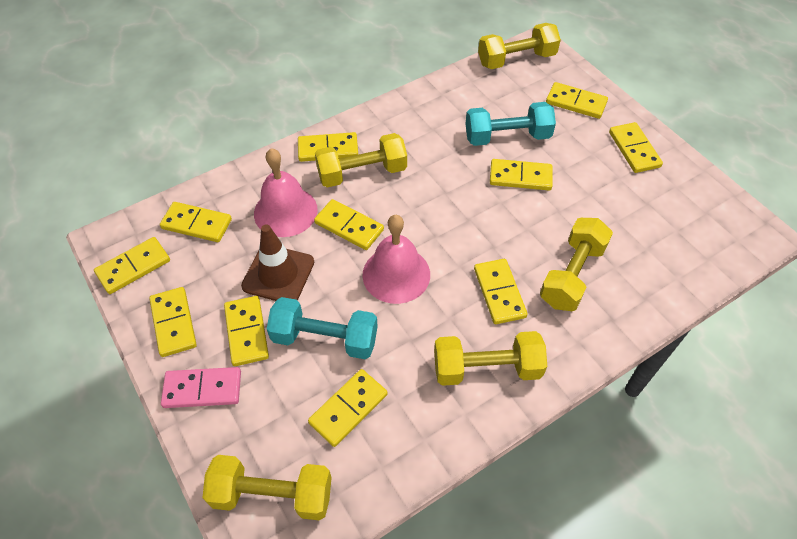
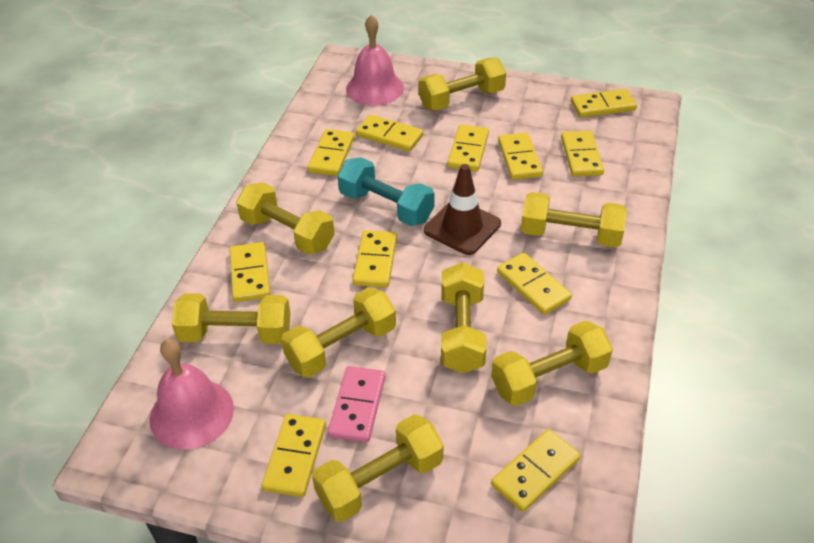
turquoise dumbbell: [267,297,378,359] [465,102,556,146] = 2 -> [338,157,435,226] = 1
yellow dumbbell: [202,455,332,521] [315,133,407,187] [434,331,547,386] [478,23,561,69] [540,218,613,311] = 5 -> [172,293,290,344] [236,182,335,255] [281,287,396,378] [312,414,444,522] [419,58,506,111] [441,262,487,373] [491,321,613,406] [521,192,627,247] = 8

